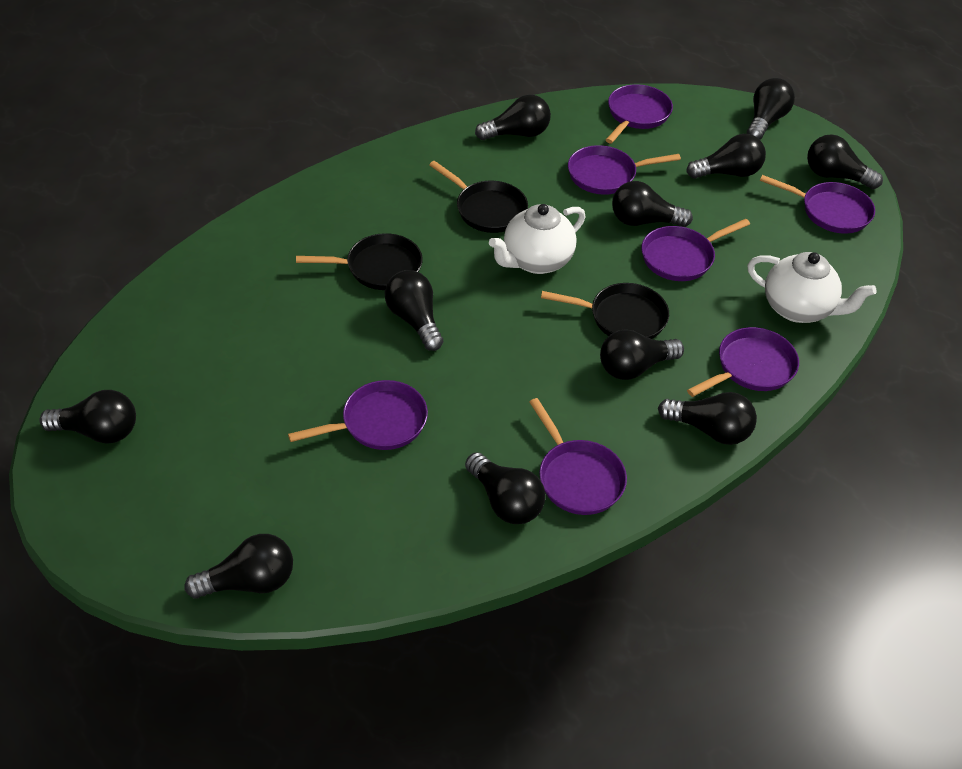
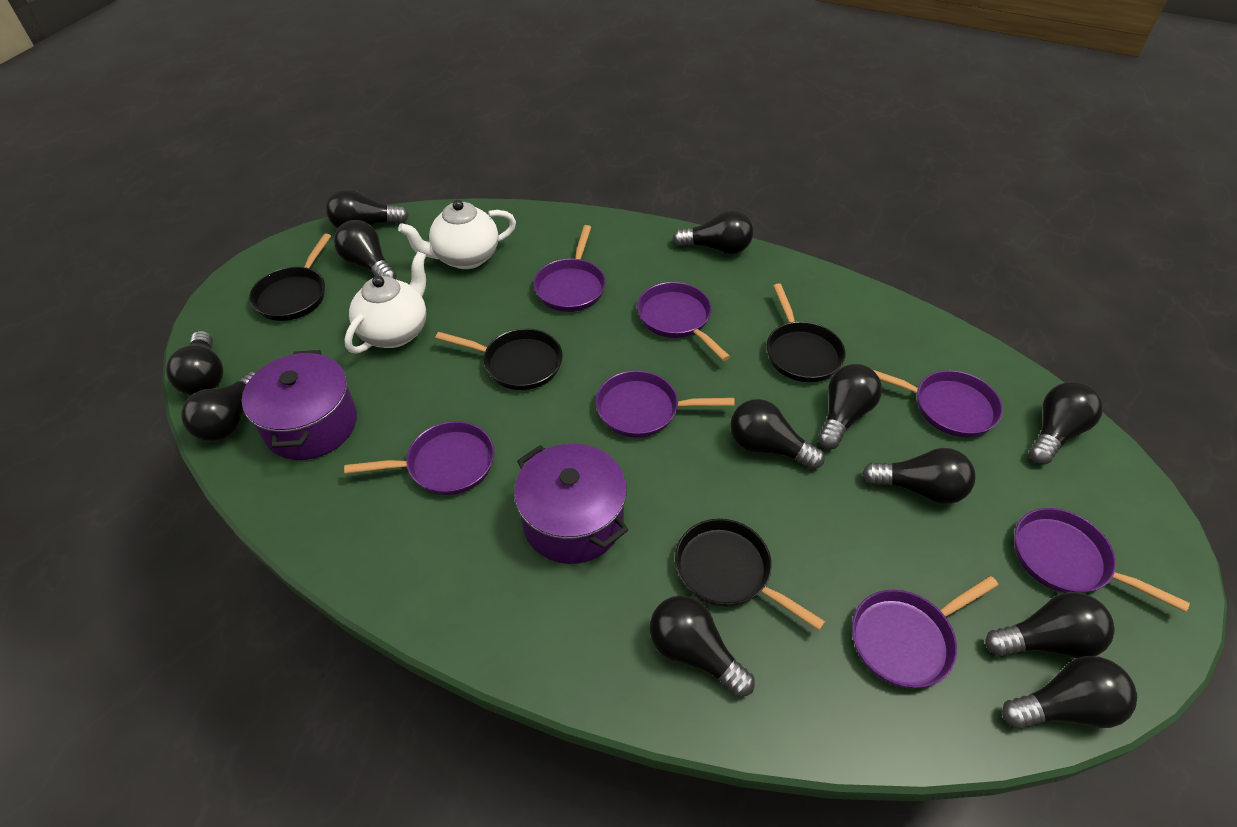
black light bulb: [39,390,136,444] [185,534,293,599] [384,270,443,351] [465,452,545,524] [475,95,551,140] [600,329,684,380] [612,181,693,227] [658,392,757,445] [686,134,766,179] [747,78,795,140] [807,134,883,189] = 11 -> [166,331,223,395] [181,371,256,442] [326,189,409,229] [334,220,397,279] [650,595,755,697] [673,210,753,254] [730,399,825,469] [818,364,882,449] [862,448,975,504] [986,592,1115,658] [1002,656,1137,729] [1029,382,1103,464] = 12
black pan: [296,233,423,290] [429,161,528,233] [541,283,669,339] = 3 -> [249,233,331,321] [435,329,563,390] [675,519,826,631] [767,284,846,382] = 4
purple pot: none = 0 -> [241,350,357,460] [514,443,628,564] = 2

